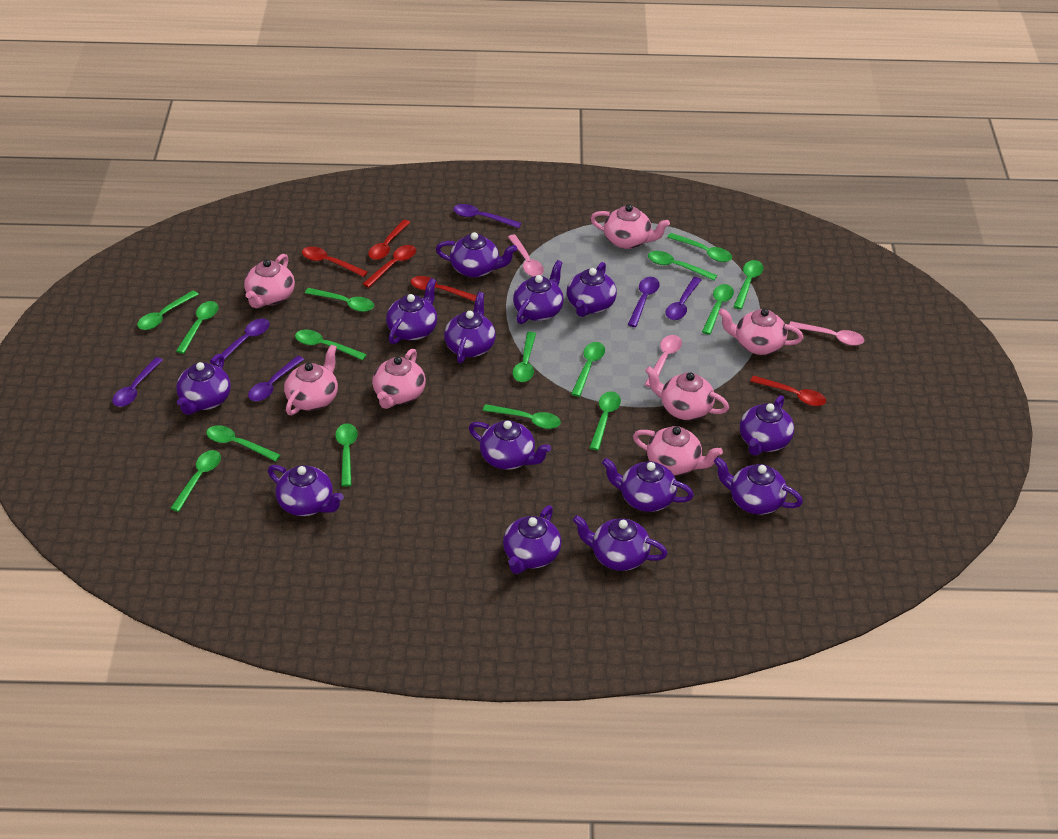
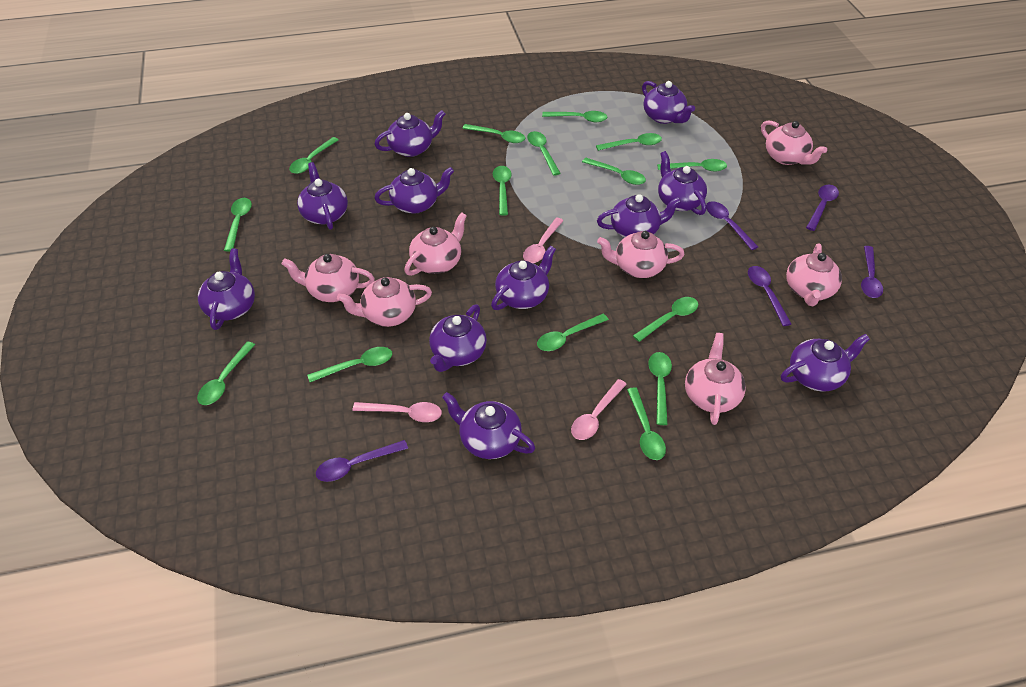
purple spoon: [112,357,163,407] [214,319,270,366] [248,356,304,401] [453,204,521,228] [628,277,660,327] [666,277,702,320] = 6 -> [316,440,408,482] [706,201,758,250] [748,266,791,326] [806,185,839,231] [861,246,883,298] = 5
purple teapot: [176,354,231,415] [268,465,344,516] [386,278,437,344] [436,232,517,278] [444,292,496,363] [469,420,551,470] [503,505,561,574] [513,260,564,324] [567,262,617,317] [573,515,668,571] [602,458,694,512] [714,457,803,515] [740,395,794,456] = 13 -> [198,248,255,330] [297,162,348,230] [374,110,445,157] [374,167,454,214] [429,304,487,372] [442,392,535,459] [491,246,556,310] [597,194,681,238] [642,81,695,124] [658,151,707,215] [781,334,870,392] = 11
red spoon: [302,247,368,277] [363,245,416,288] [368,220,410,260] [410,276,477,302] [750,376,826,406] = 5 -> none = 0

